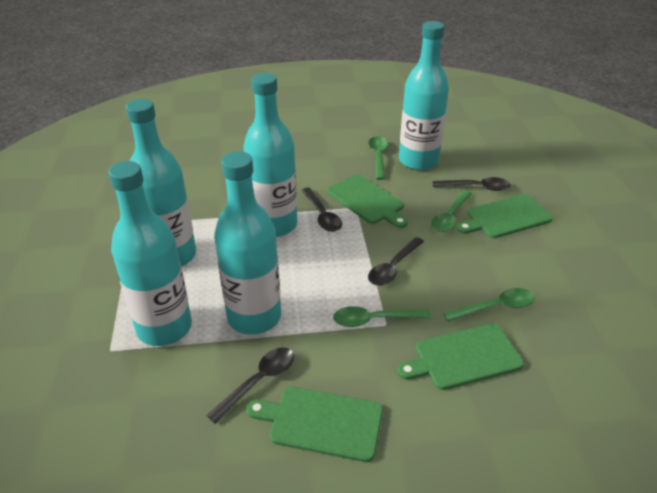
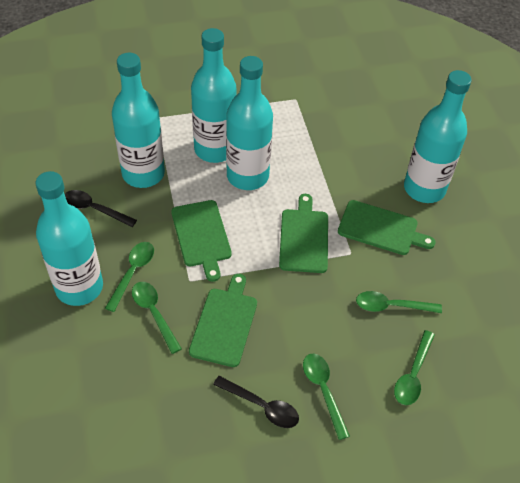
black spoon: [206,347,294,424] [301,188,342,232] [368,237,424,286] [433,177,511,191] = 4 -> [65,190,137,227] [213,376,299,428] = 2
green spoon: [333,306,431,327] [368,136,388,180] [431,190,472,232] [443,288,534,322] = 4 -> [105,242,154,312] [132,282,182,354] [303,354,350,440] [356,291,442,313] [394,330,435,405] = 5

